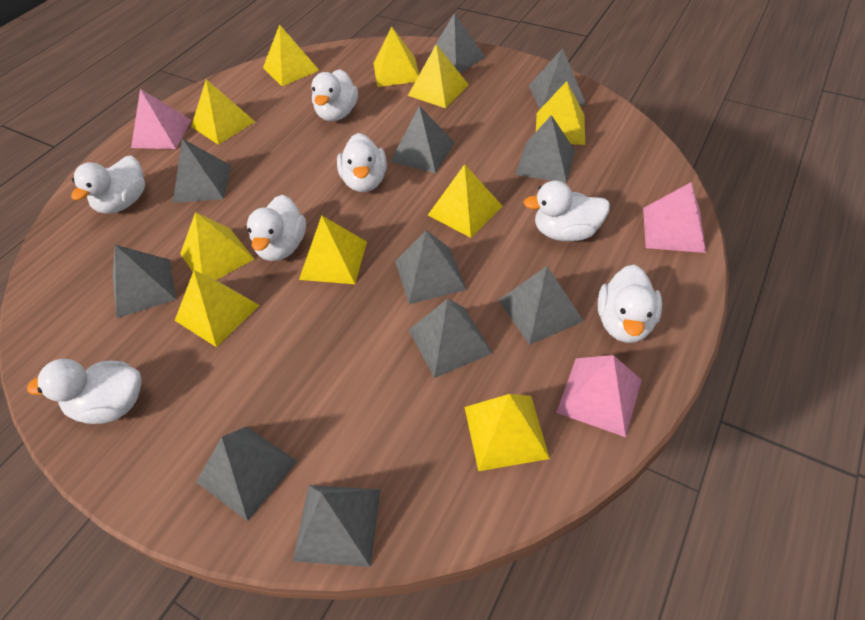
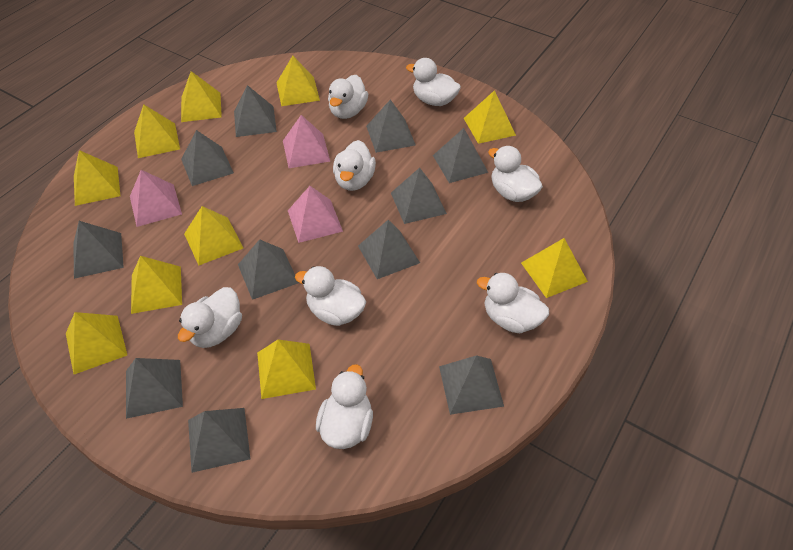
white duck: [27,359,141,424] [71,155,145,214] [247,195,306,261] [311,69,358,121] [337,133,387,192] [524,181,610,241] [598,265,662,343] = 7 -> [178,287,242,348] [295,266,366,326] [316,364,373,449] [328,75,368,119] [333,140,376,191] [406,58,461,106] [477,273,549,333] [488,146,543,202] = 8

